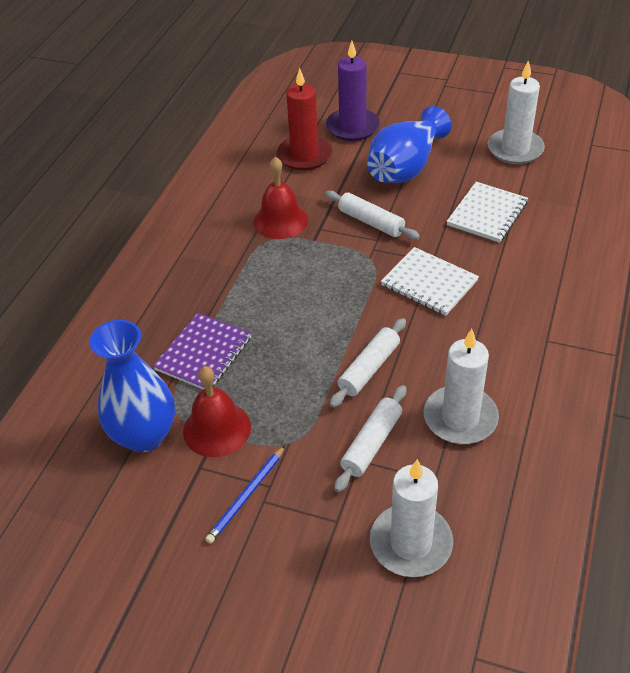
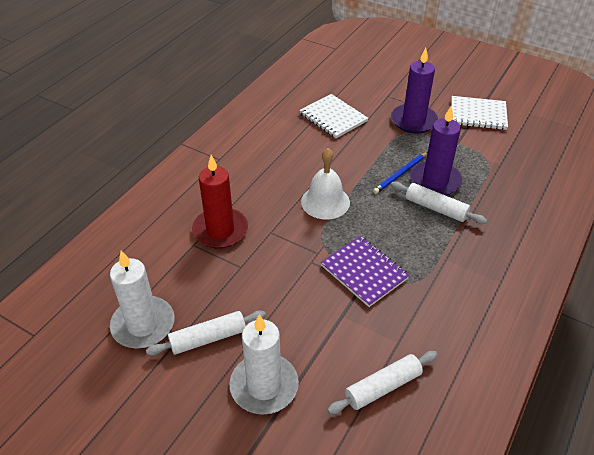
blue vase: [89,320,175,453] [367,106,451,183] = 2 -> none = 0
purple candle: [326,41,380,141] = 1 -> [391,48,438,134] [410,106,462,195] = 2
red bell: [183,366,251,457] [253,157,308,239] = 2 -> none = 0
white bell: none = 0 -> [301,148,350,220] = 1
white candle: [370,459,453,577] [424,329,499,444] [488,60,545,164] = 3 -> [110,250,175,348] [230,314,299,415] = 2

